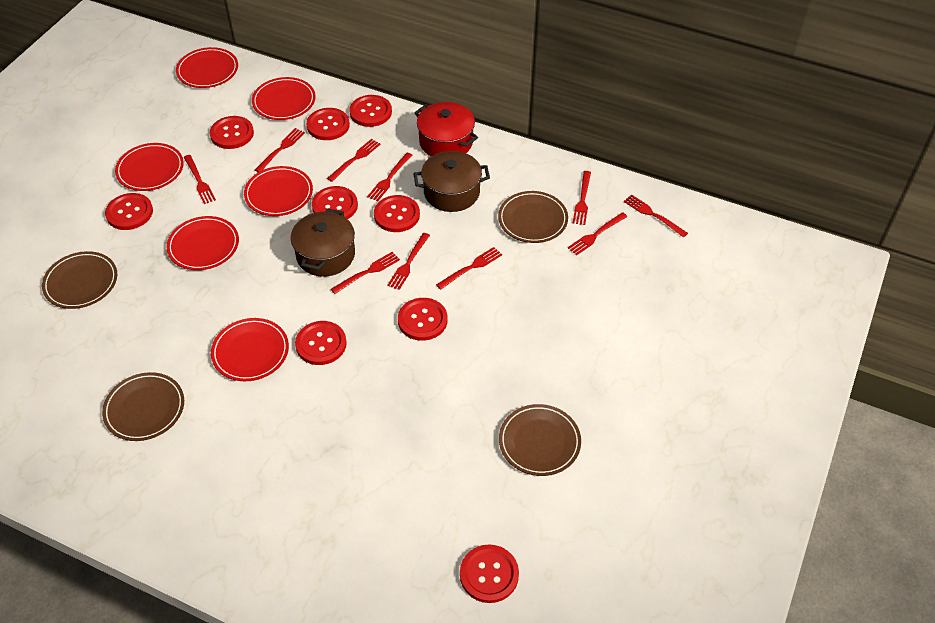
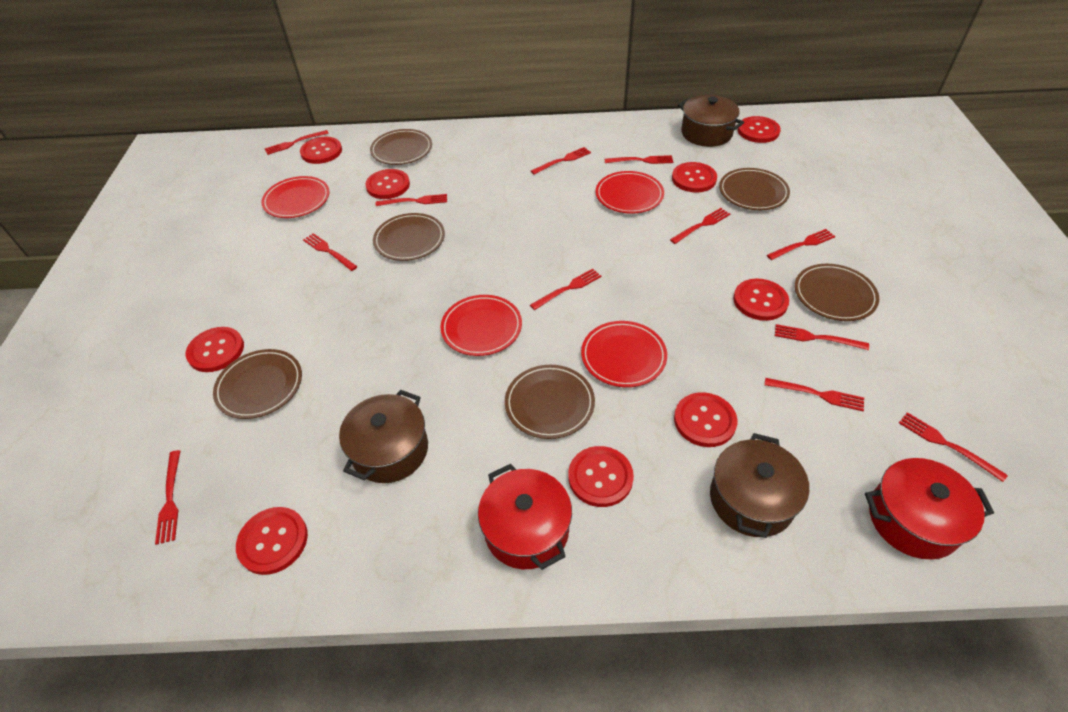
brown plate: [42,251,117,309] [102,372,184,441] [498,191,568,243] [499,404,581,476] = 4 -> [213,349,302,419] [370,129,432,165] [373,213,445,261] [505,365,595,439] [719,168,790,210] [795,264,879,321] = 6
brown pot: [291,208,355,277] [413,151,490,212] = 2 -> [339,390,428,483] [678,95,744,147] [710,433,809,538] = 3
red fork: [184,155,216,204] [255,128,305,172] [327,139,380,182] [331,252,400,294] [367,153,413,201] [387,233,430,290] [436,247,502,290] [568,212,627,255] [573,171,591,225] [624,195,688,237] = 10 -> [155,450,180,545] [264,130,329,155] [303,233,358,271] [376,194,447,206] [530,269,601,310] [531,147,591,175] [605,155,673,164] [670,208,730,244] [764,378,864,411] [767,229,835,260] [775,324,869,350] [899,412,1008,482] = 12
red plate: [115,143,184,191] [166,216,239,270] [176,47,238,88] [211,318,289,381] [244,166,313,216] [252,77,316,120] = 6 -> [261,176,330,218] [440,295,522,356] [581,321,667,387] [596,171,664,214] = 4
red pot: [414,102,478,156] = 1 -> [478,464,572,570] [865,458,994,559] = 2

